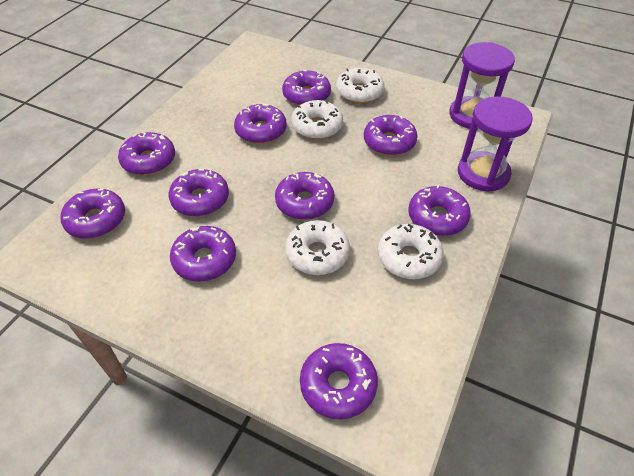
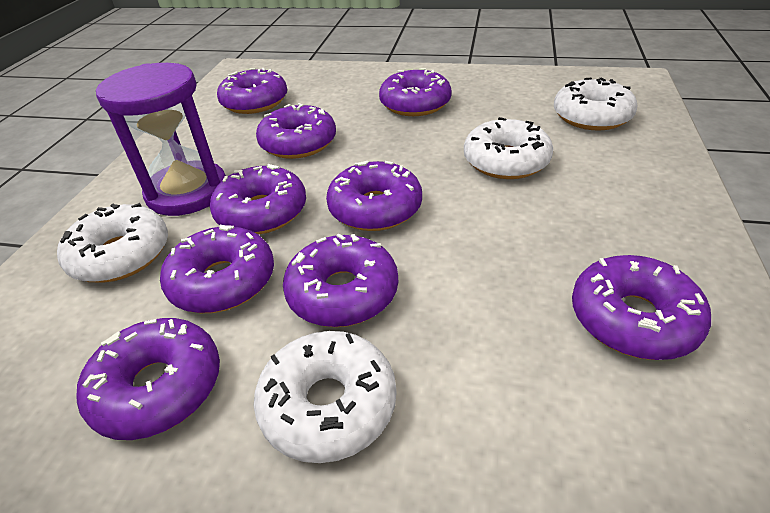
purple donut: [60,189,125,239] [118,132,175,175] [169,169,229,217] [170,226,236,282] [234,103,287,144] [275,172,334,220] [282,70,331,105] [300,343,378,419] [364,115,417,156] [408,184,471,236] = 10 -> [77,318,220,440] [160,225,274,313] [210,164,306,234] [217,68,287,114] [256,103,336,159] [283,234,398,327] [326,161,422,231] [379,68,452,116] [572,255,711,360] = 9
purple hourglass: [449,42,515,130] [458,96,533,192] = 2 -> [96,63,226,216] = 1

